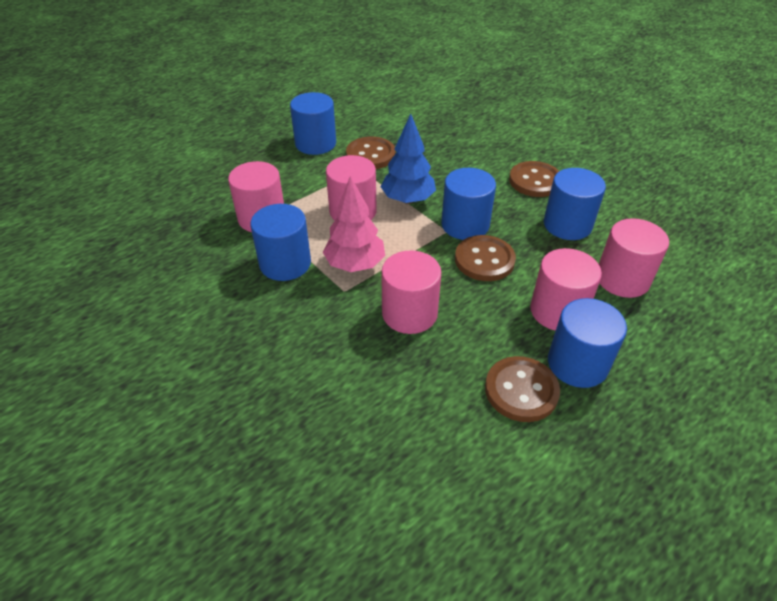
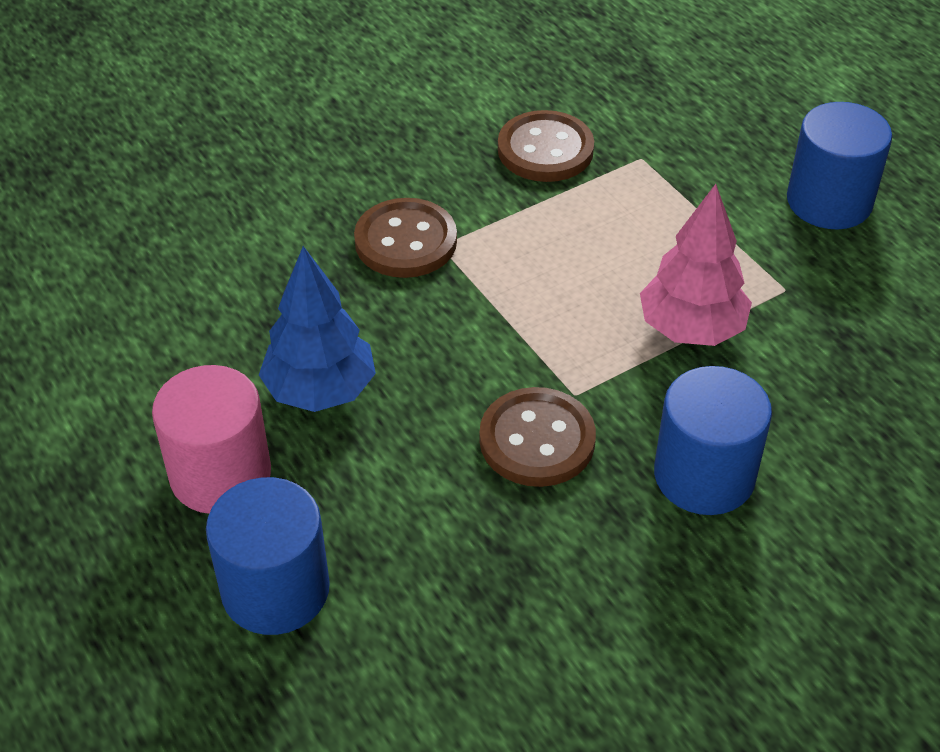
blue cylinder: [250,204,311,281] [290,92,336,155] [441,168,496,240] [544,168,606,240] [548,298,627,388] = 5 -> [206,477,330,635] [654,366,772,515] [787,102,892,229] = 3
brown button: [346,137,395,169] [455,235,516,281] [485,356,560,422] [509,161,559,197] = 4 -> [354,198,457,278] [479,387,596,487] [498,110,594,182] = 3
pink cylinder: [228,161,284,232] [326,155,377,221] [381,250,442,334] [530,248,602,331] [599,218,669,298] = 5 -> [152,365,271,514] = 1

